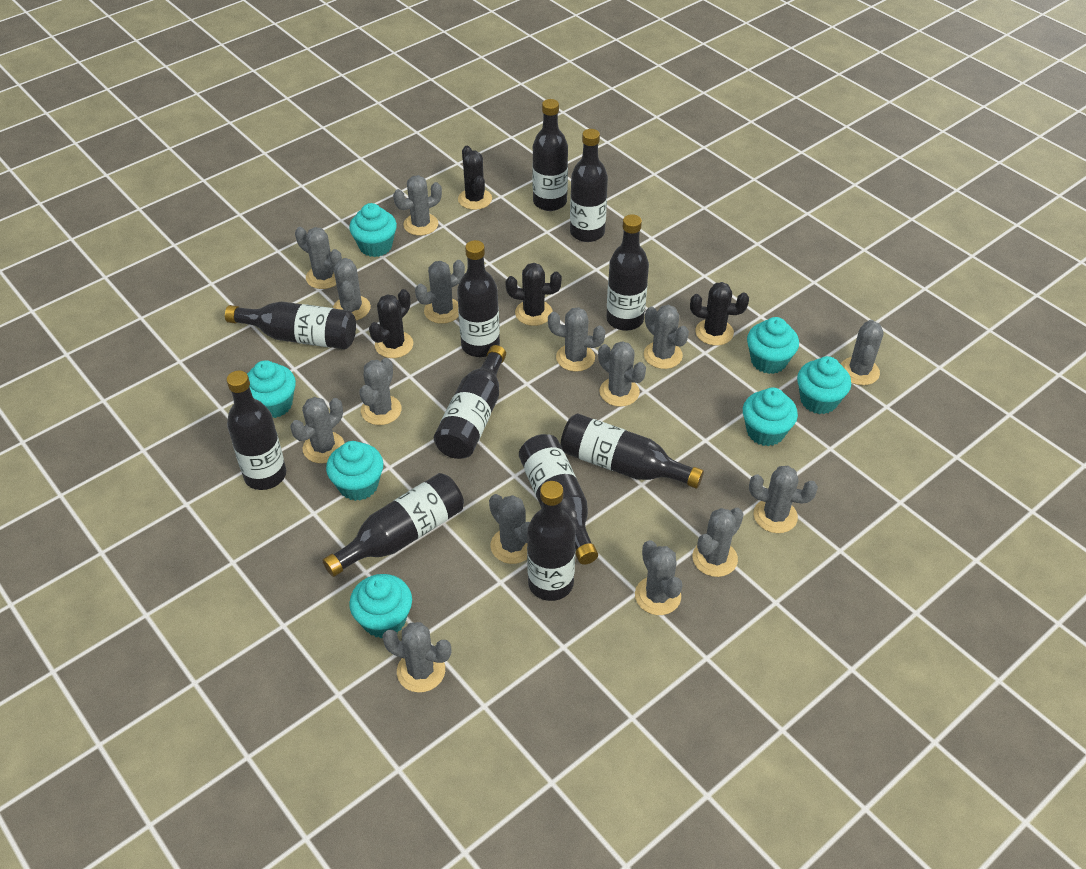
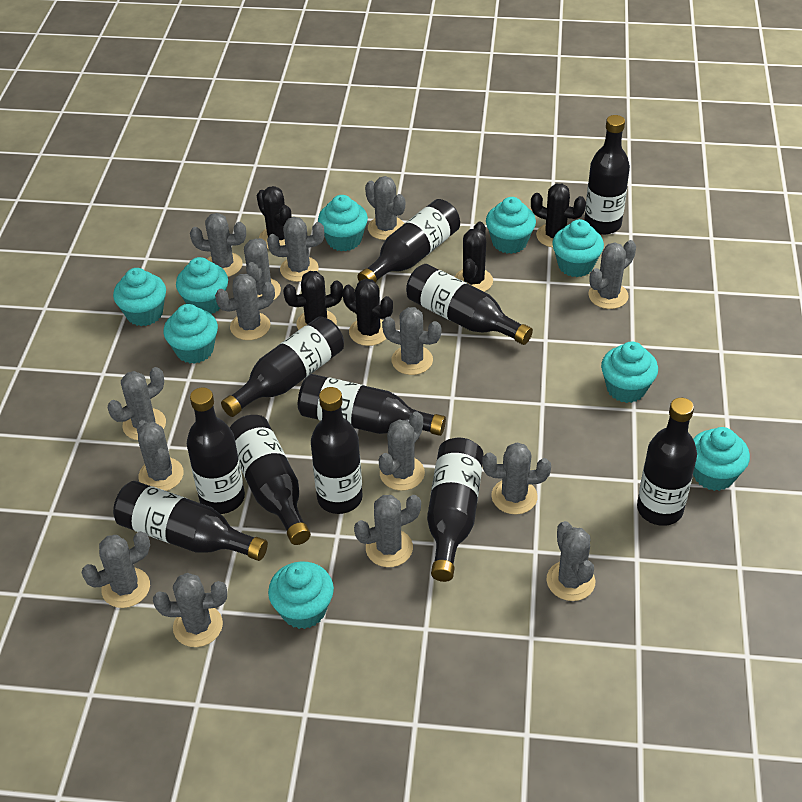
black cactus: [369,289,413,358] [458,146,492,210] [506,263,562,326] [690,282,749,346] = 4 -> [257,186,292,249] [283,271,343,330] [342,279,393,346] [455,221,493,292] [531,184,586,247] = 5
turquoise cupcake: [247,360,296,418] [326,441,383,501] [349,203,397,257] [349,574,412,638] [743,387,798,446] [747,317,799,374] [797,356,851,414] = 7 -> [113,268,166,326] [163,304,218,364] [176,257,228,314] [268,561,334,629] [318,195,368,251] [486,197,536,254] [552,219,604,277] [601,342,658,403] [693,427,750,491] = 9

